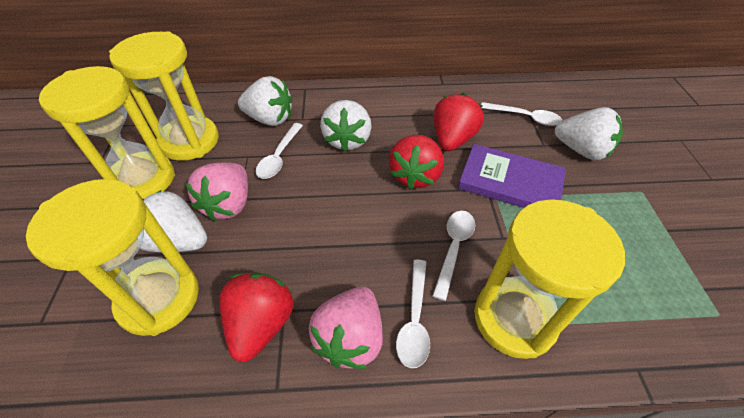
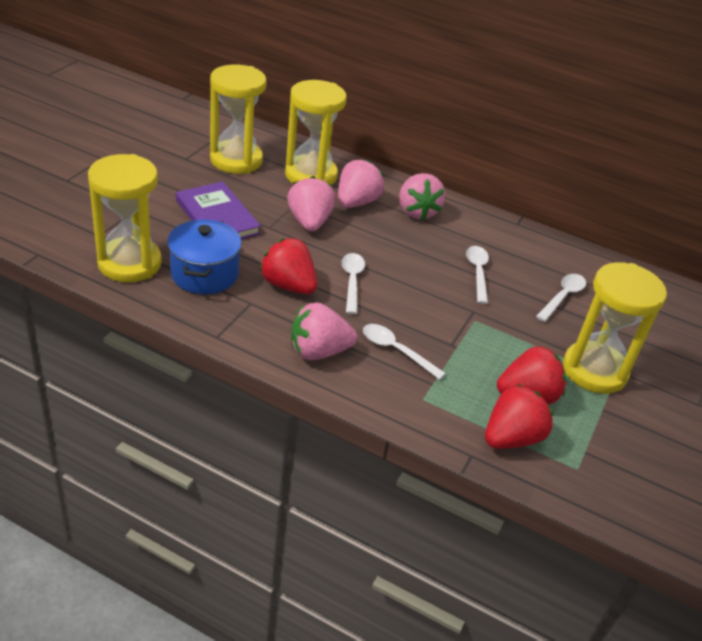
blue pot: none = 0 -> [167,219,242,294] = 1
pink strawberry: [185,163,248,221] [309,286,383,369] = 2 -> [287,176,336,231] [291,302,357,360] [338,159,384,208] [399,173,445,220] = 4
white strawberry: [140,190,207,252] [238,76,292,126] [320,100,372,152] [555,107,623,160] = 4 -> none = 0

